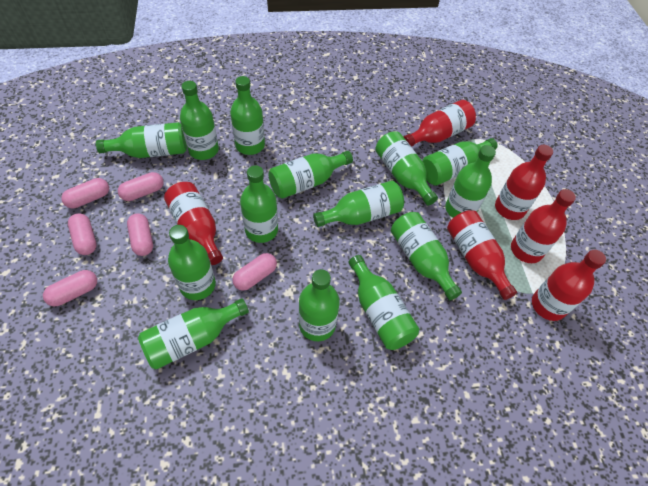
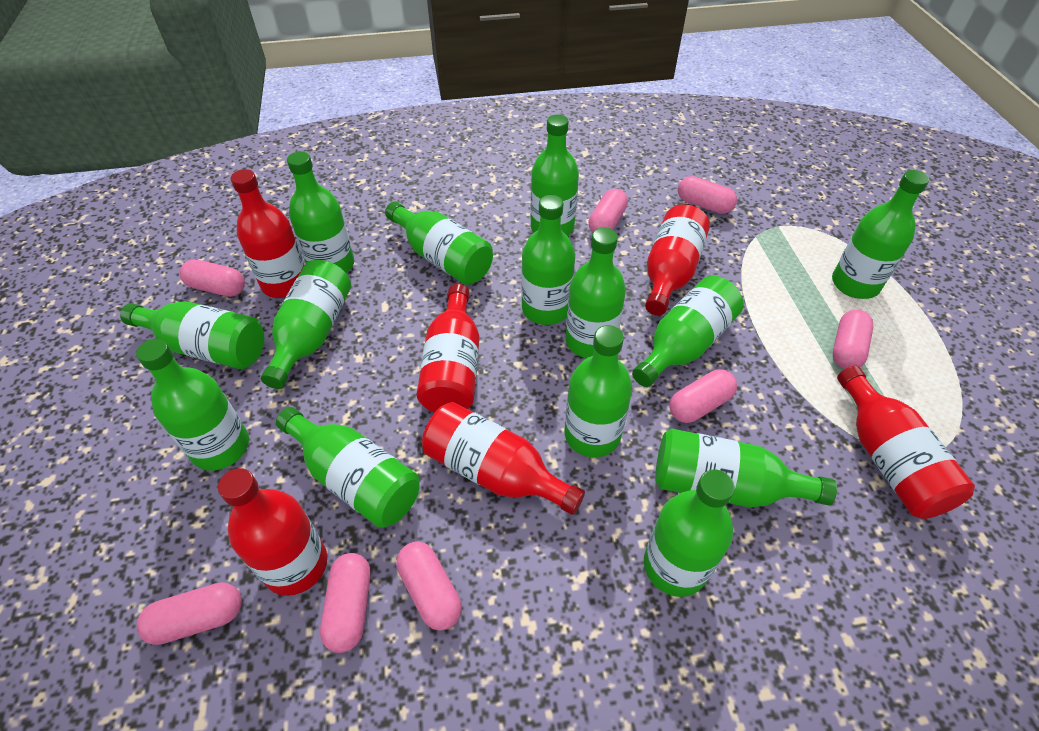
pink capsule: [43,270,97,306] [61,178,109,208] [68,213,97,255] [118,172,164,201] [127,213,153,256] [232,253,277,291] = 6 -> [137,582,242,645] [179,259,245,297] [320,553,371,653] [396,541,462,631] [588,188,628,232] [670,369,737,423] [678,176,737,214] [833,310,873,369] = 8

